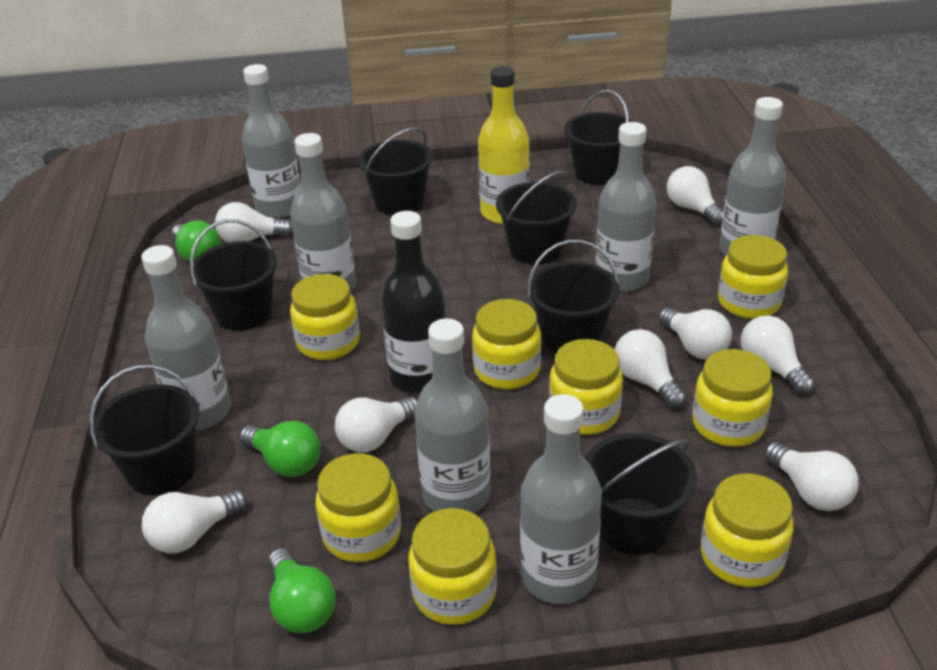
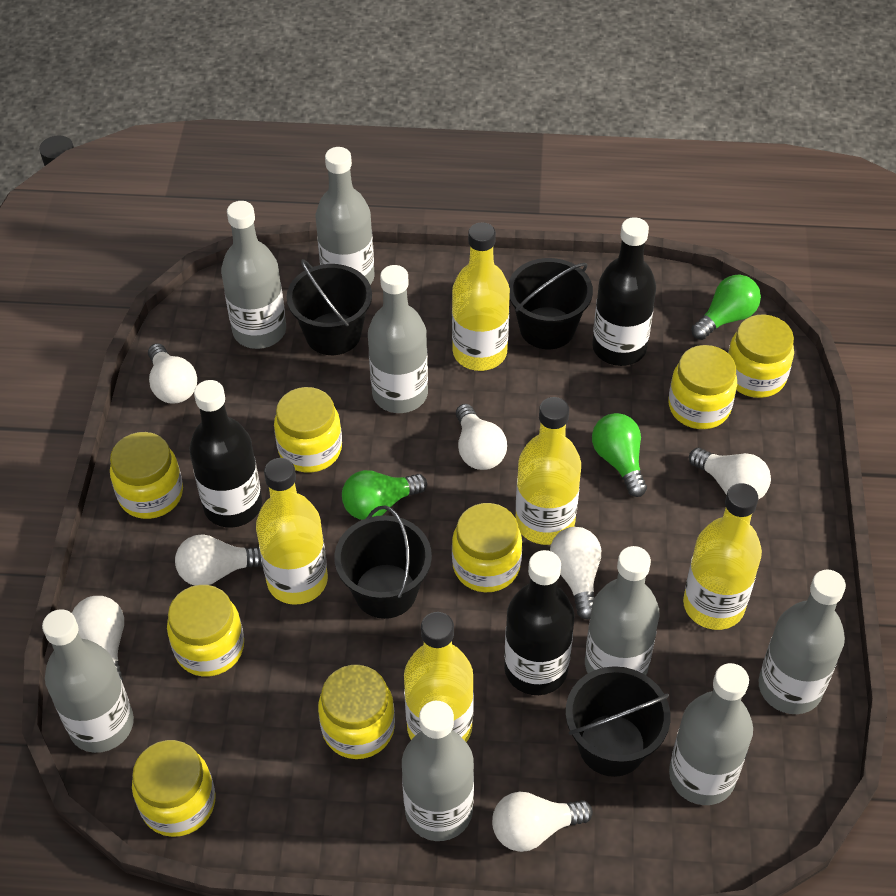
black bottle: [381,211,446,393] = 1 -> [189,380,262,528] [504,550,574,695] [592,217,656,366] = 3
black bucket: [89,365,199,496] [189,219,278,331] [358,127,433,215] [496,170,577,265] [527,240,620,353] [564,90,633,185] [584,433,697,555] = 7 -> [287,259,372,355] [334,505,432,619] [508,258,593,349] [565,666,671,777] = 4
grey bottle: [141,245,231,430] [242,64,301,218] [290,133,356,292] [414,318,491,513] [520,394,602,604] [596,122,656,292] [719,97,786,256] = 7 -> [42,609,134,753] [221,201,286,349] [316,147,375,285] [368,265,428,413] [402,701,474,841] [585,546,660,675] [669,663,753,805] [758,570,846,714] = 8
white light bulb: [142,490,248,553] [215,202,293,243] [335,397,418,452] [614,329,687,408] [659,308,732,359] [667,166,724,225] [741,315,815,394] [764,442,859,511] = 8 -> [72,596,124,682] [148,343,197,404] [175,534,263,586] [456,404,507,470] [492,792,593,852] [550,527,601,620] [689,448,771,500] = 7
yellow bottle: [478,66,530,224] = 1 -> [256,458,328,605] [404,612,474,742] [452,222,510,371] [516,397,581,545] [683,483,762,630] = 5

